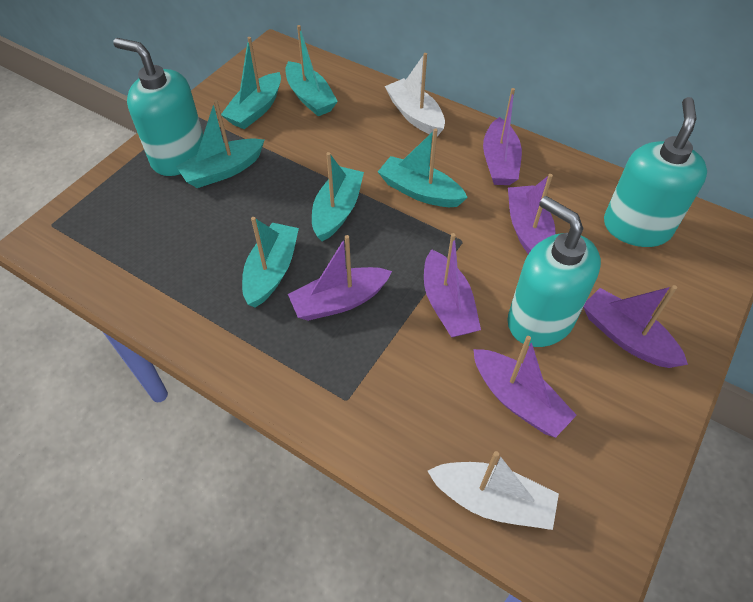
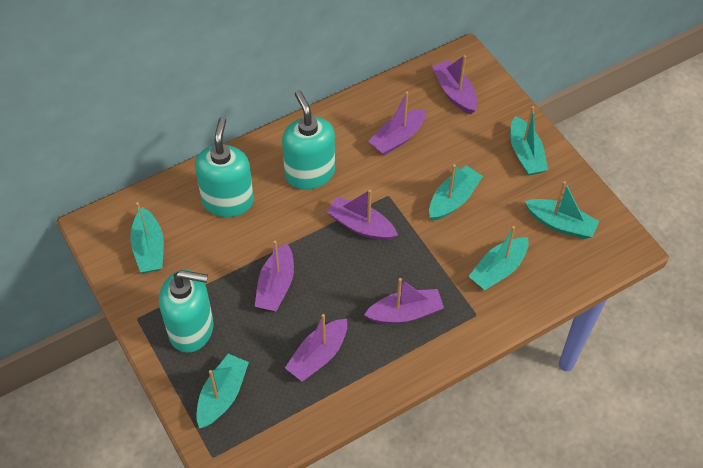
white boat: [385,53,445,137] [428,451,559,530] = 2 -> none = 0

